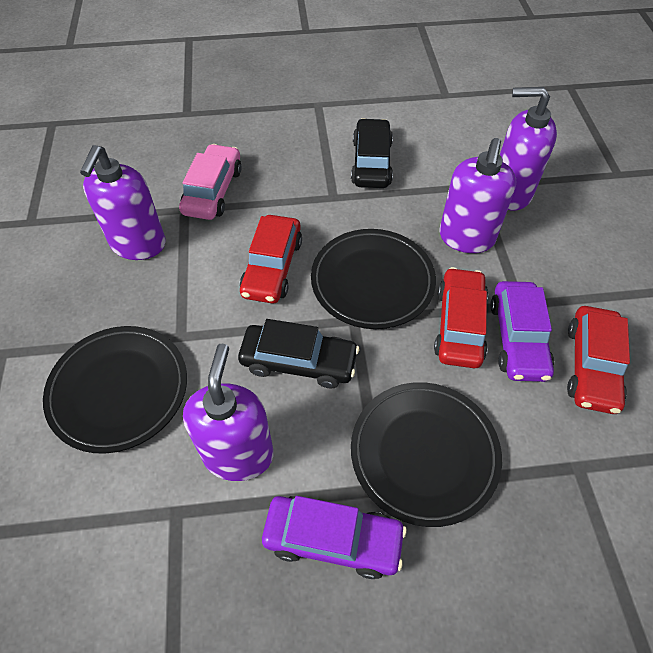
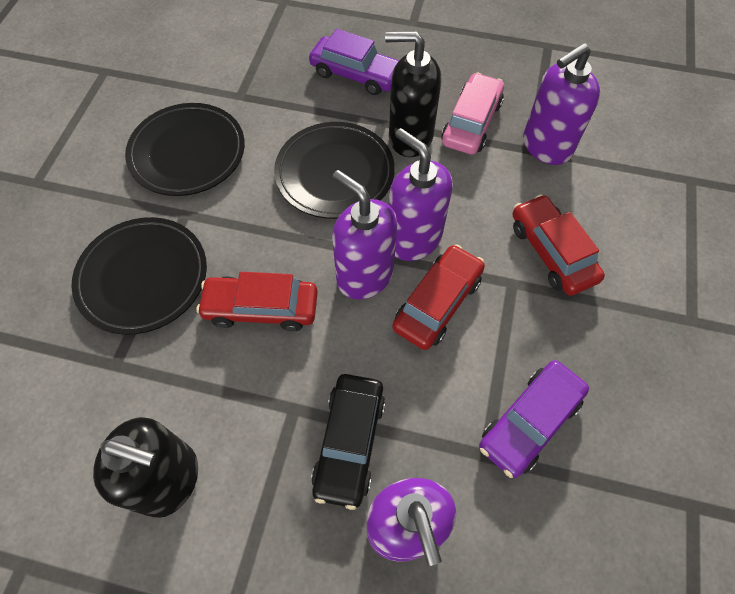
black car: [238,319,359,389] [351,118,393,188] = 2 -> [311,374,385,510] = 1
black soap dispenser: none = 0 -> [93,417,198,518] [385,31,441,157] = 2

